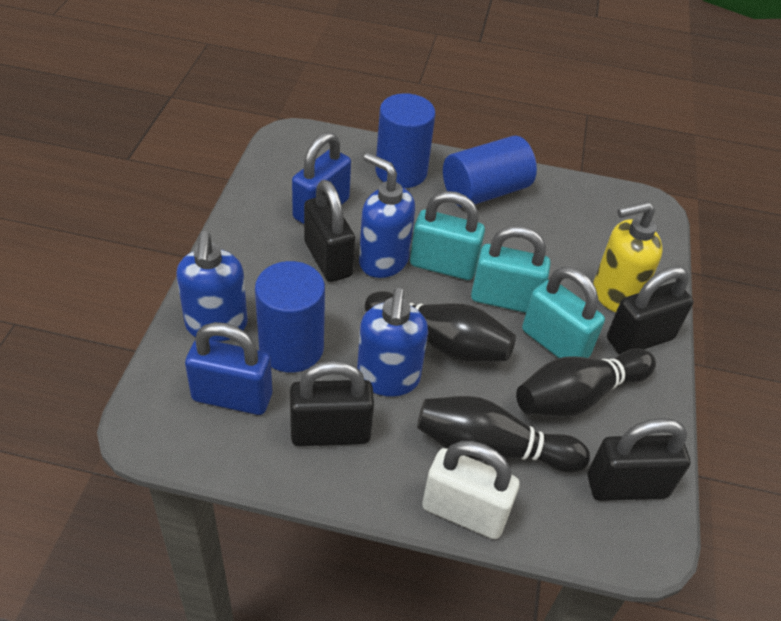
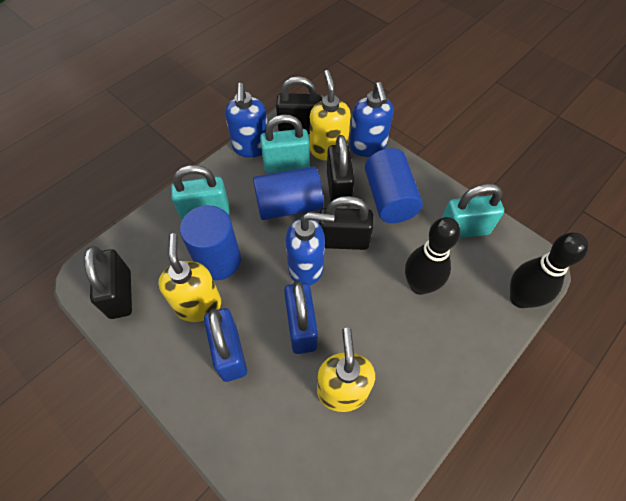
black bowling pin: [365,291,516,362] [417,396,590,473] [516,348,656,418] = 3 -> [405,217,460,295] [510,232,588,308] = 2
white padlock: [422,441,520,539] = 1 -> none = 0
yellow soap dispenser: [593,201,663,312] = 1 -> [158,233,221,322] [310,70,351,161] [317,328,375,412] = 3

